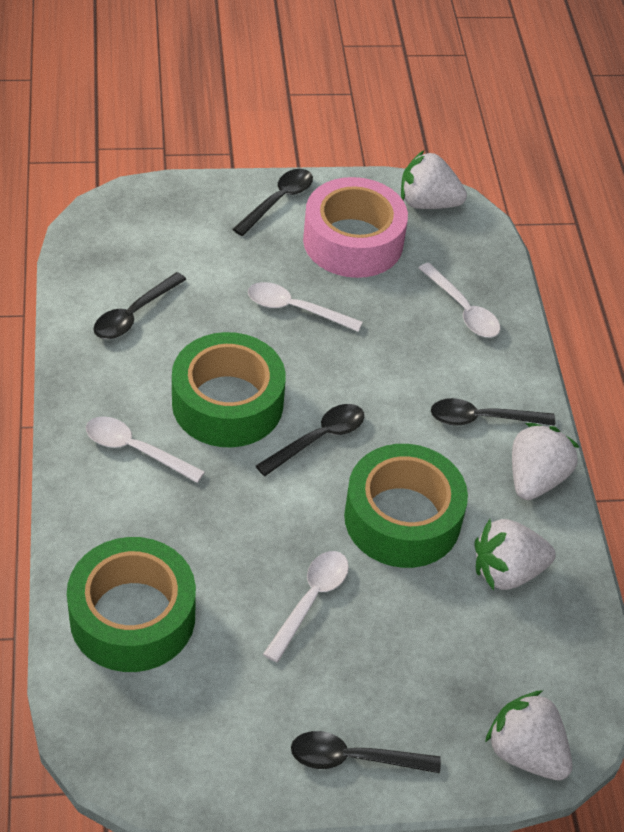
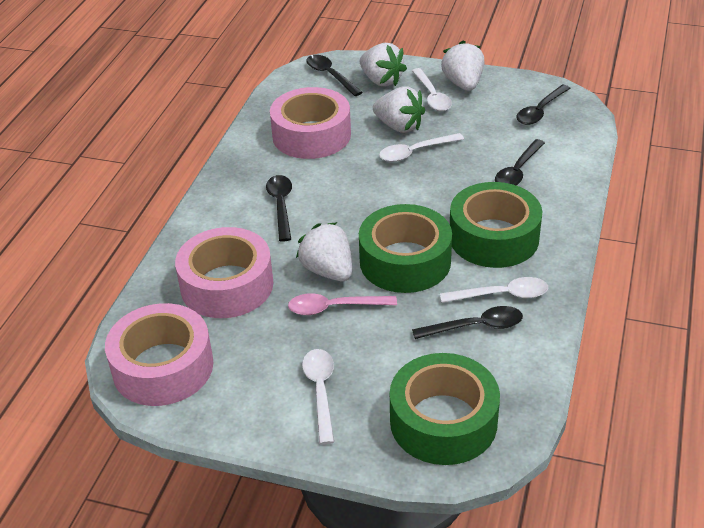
pink spoon: none = 0 -> [288,293,397,315] = 1
pink tape: [303,177,408,278] = 1 -> [105,303,213,406] [175,227,274,318] [270,87,351,159] = 3

